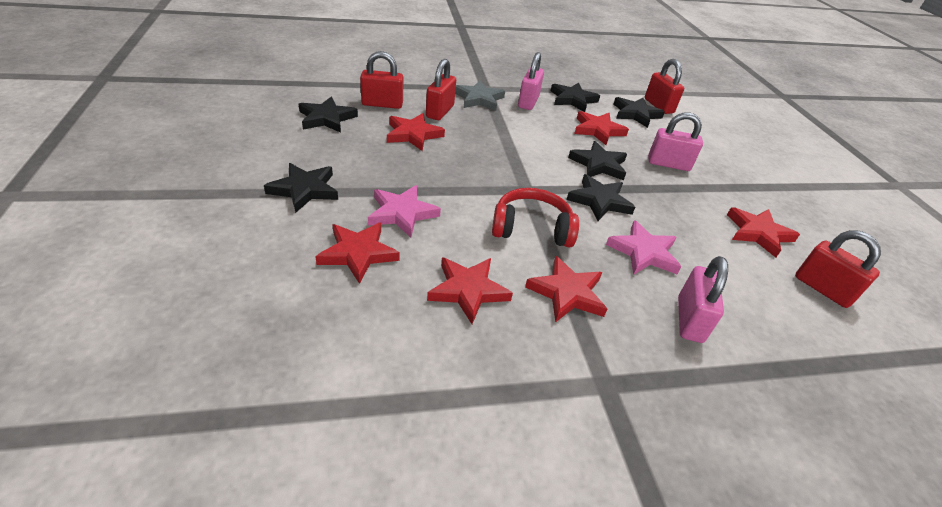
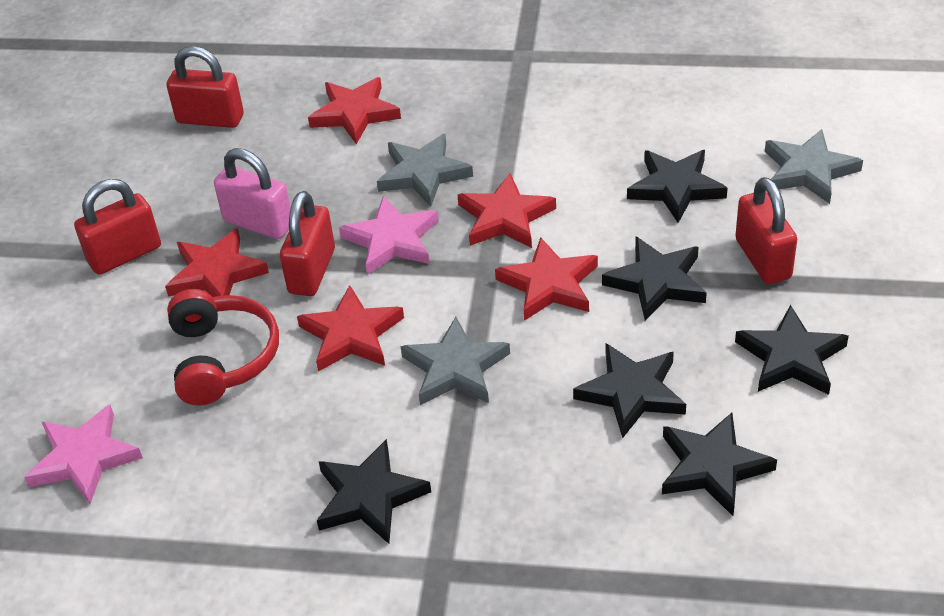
grey star: [455,80,505,111] = 1 -> [377,134,473,207] [401,317,510,405] [765,129,863,204] = 3
pink padlock: [518,52,544,110] [648,112,703,171] [678,256,728,343] = 3 -> [214,148,291,239] = 1
red star: [315,223,400,284] [387,113,445,151] [427,257,513,324] [525,256,607,323] [574,111,629,145] [727,208,800,257] = 6 -> [165,228,269,297] [297,285,404,371] [308,77,401,144] [458,173,556,248] [495,237,598,321] = 5

